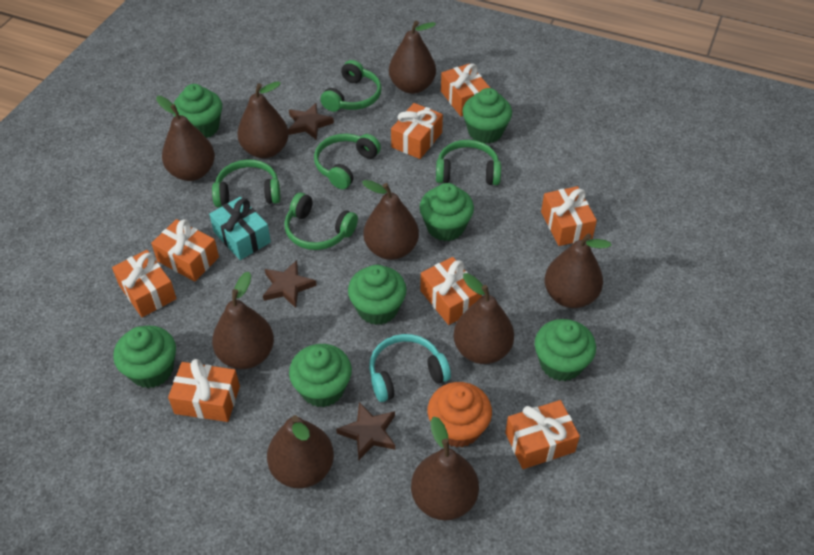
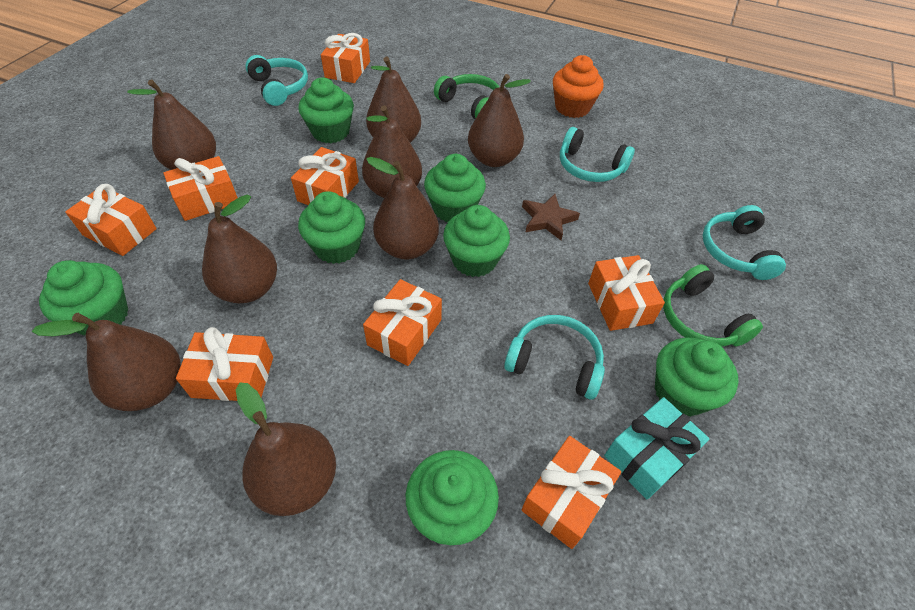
brown pear: [156,96,215,181] [212,272,274,369] [237,81,289,158] [267,415,334,488] [362,180,419,260] [389,20,436,94] [411,416,479,520] [453,273,514,364] [544,233,612,308] = 9 -> [32,313,181,411] [128,79,216,170] [202,195,277,303] [236,382,336,516] [362,105,422,198] [366,57,421,143] [366,157,439,260] [468,74,531,167] = 8
brown star: [263,260,317,308] [288,103,334,140] [336,402,395,460] = 3 -> [522,194,580,240] = 1
green headphones: [212,159,280,207] [284,192,358,250] [314,134,381,189] [320,60,382,112] [436,140,501,185] = 5 -> [434,74,499,119] [663,264,763,347] = 2
turquoise headphones: [369,334,451,402] = 1 -> [245,55,308,106] [504,315,605,400] [560,127,635,182] [702,205,786,280] = 4

